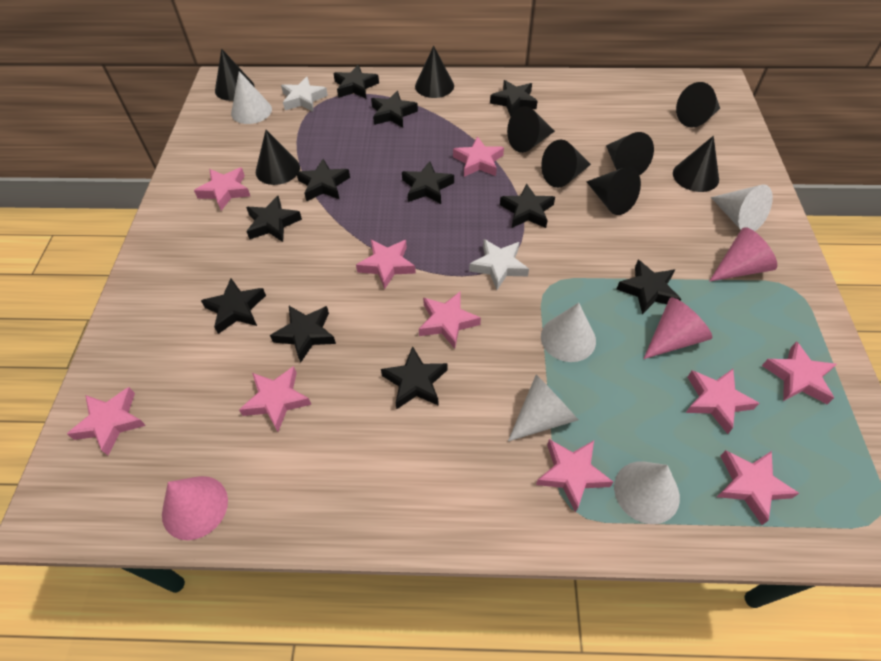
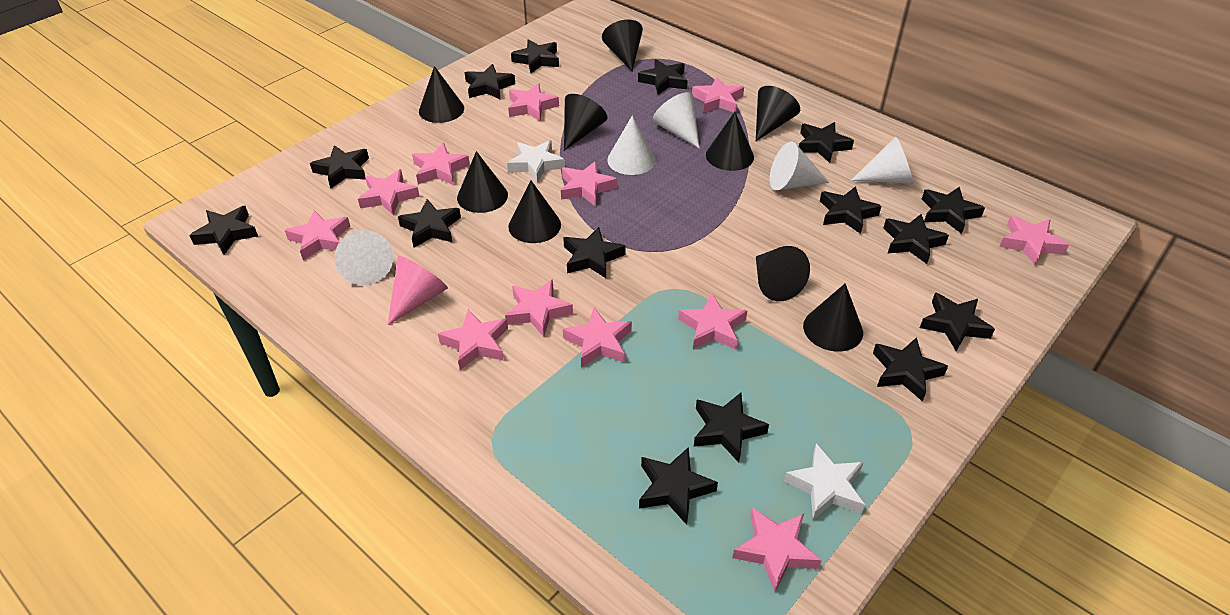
black star: [201,278,266,334] [246,196,302,242] [270,306,336,363] [296,159,350,201] [333,65,379,99] [371,91,418,128] [381,346,447,409] [402,161,454,204] [490,80,538,117] [500,183,555,228] [617,260,681,314] = 11 -> [189,206,258,255] [310,145,369,188] [398,199,461,248] [465,64,515,100] [511,39,559,73] [563,227,625,278] [638,59,688,95] [639,447,718,525] [694,393,769,463] [799,122,854,163] [820,186,881,234] [873,337,948,401] [883,214,949,264] [920,292,995,351] [922,187,985,234] = 15
pink cone: [162,476,228,540] [644,297,712,359] [709,227,777,282] = 3 -> [388,256,448,325] = 1
pink star: [67,387,146,456] [194,168,250,211] [239,366,311,432] [356,239,416,289] [419,291,481,349] [453,136,504,177] [536,439,613,513] [686,369,759,434] [717,450,799,525] [762,341,837,404] = 10 -> [285,210,351,260] [358,169,420,215] [412,143,470,185] [438,309,508,370] [505,279,573,337] [508,83,559,121] [561,161,617,206] [563,308,632,368] [678,293,747,350] [692,77,744,113] [732,508,822,592] [999,215,1069,265] = 12

